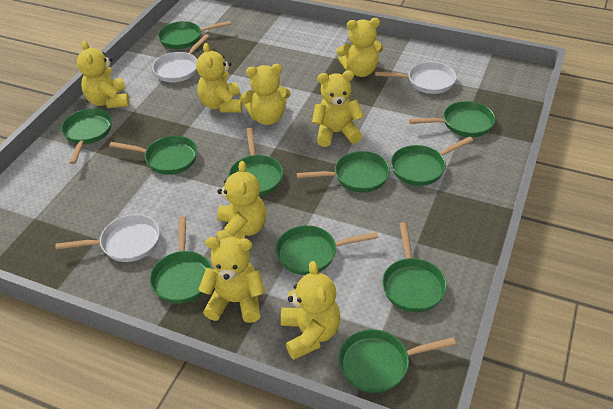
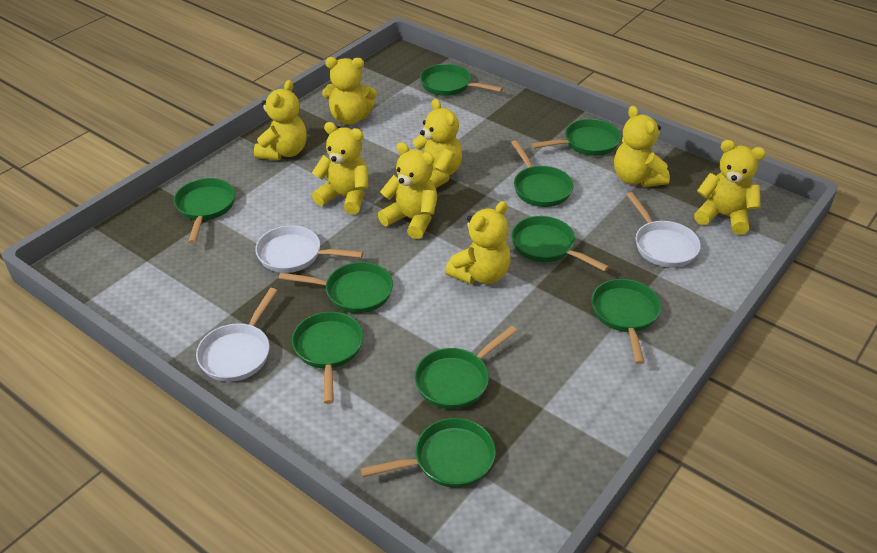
green pan: [61,108,112,164] [109,136,198,175] [150,216,212,304] [158,21,231,49] [229,128,283,196] [275,225,378,275] [297,151,390,192] [339,329,456,393] [382,222,447,312] [391,137,473,186] [409,101,495,137] = 11 -> [174,178,235,244] [279,262,393,313] [292,312,363,404] [360,418,496,488] [414,326,517,409] [420,64,503,96] [511,140,574,207] [511,216,609,272] [531,119,621,156] [591,279,661,364] = 10

